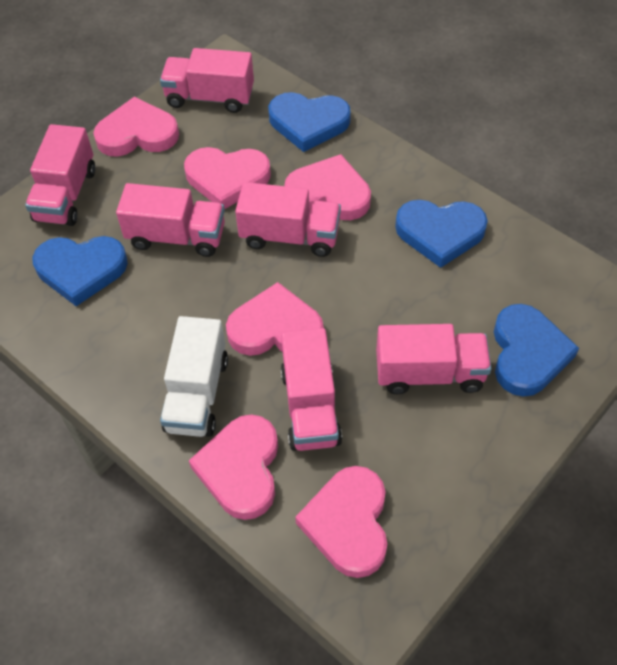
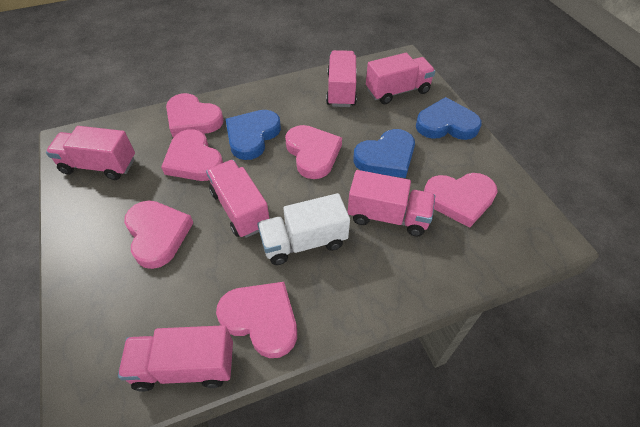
blue heart: [32,236,128,306] [268,92,351,152] [395,200,488,268] [494,304,579,397] = 4 -> [226,110,281,160] [353,129,415,178] [416,97,482,140] = 3

